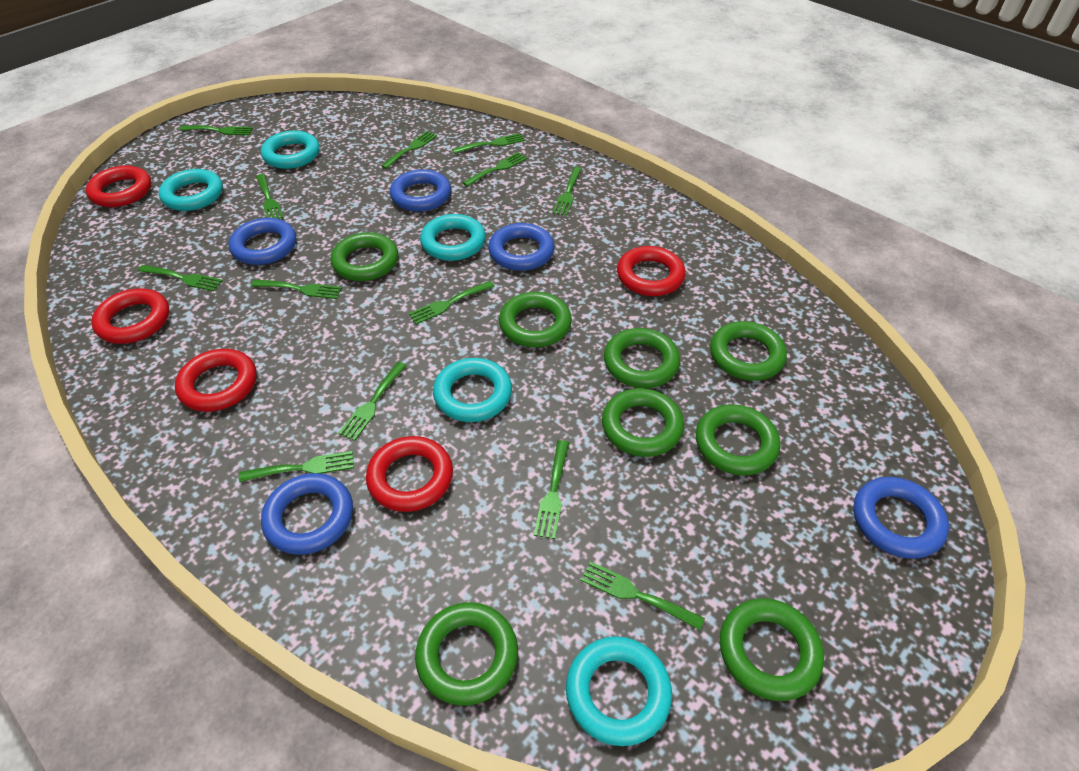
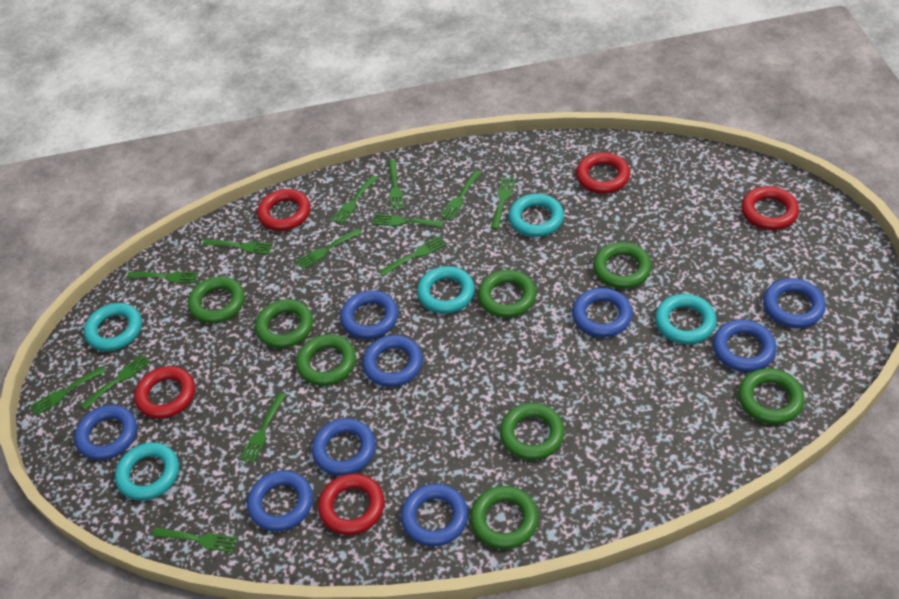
blue ring: [229,218,296,265] [261,473,353,555] [390,169,451,212] [488,223,555,271] [853,477,949,559] = 5 -> [74,405,137,460] [247,470,313,531] [312,418,376,476] [340,290,398,339] [362,335,423,387] [401,484,468,547] [572,288,633,337] [713,320,777,372] [763,278,826,328] = 9

